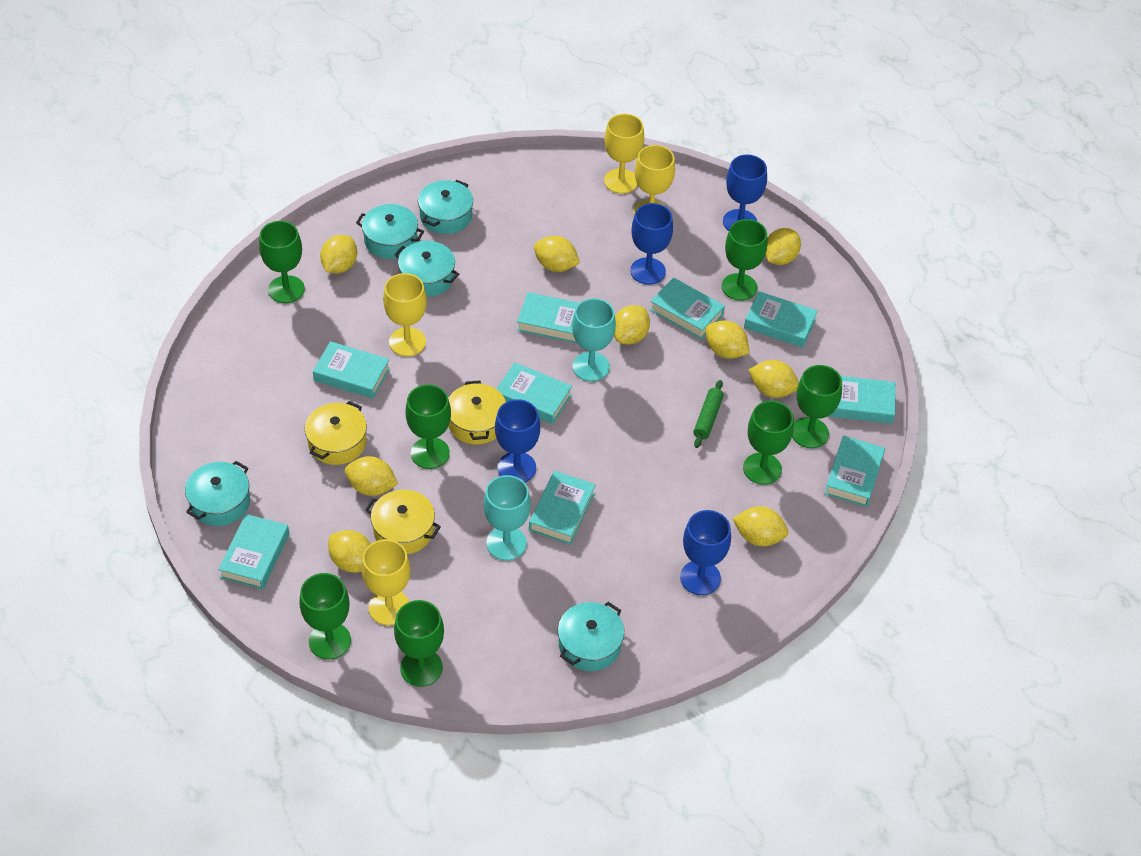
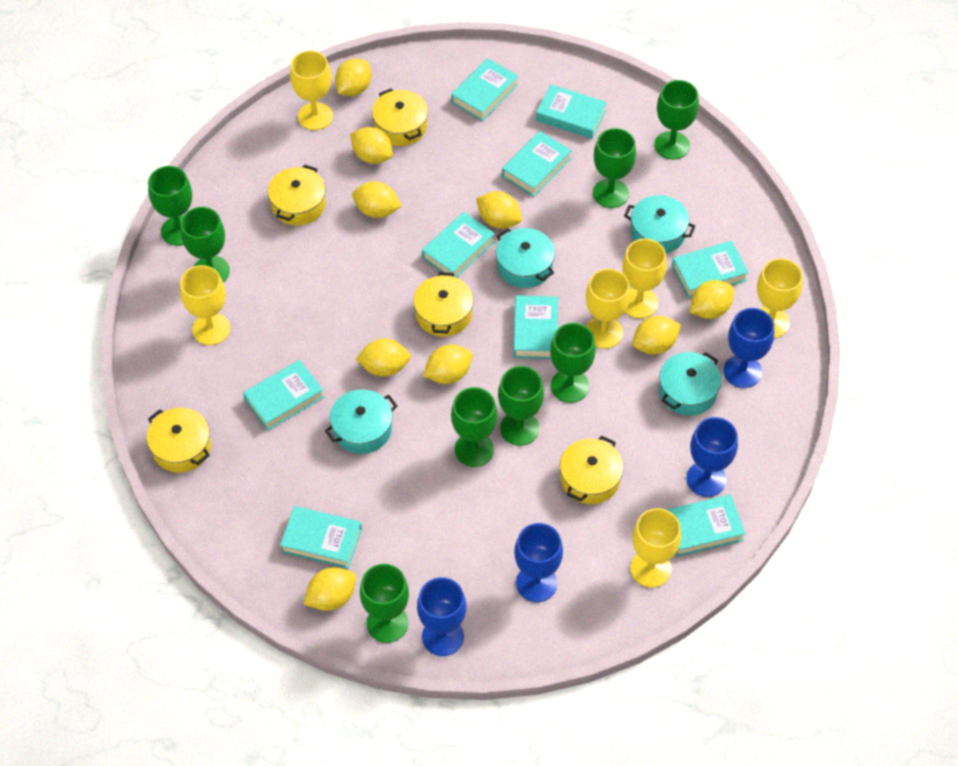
green goblet: [259,221,305,303] [299,573,351,659] [394,600,444,687] [405,385,451,469] [722,219,768,301] [743,401,794,485] [792,365,842,448] = 7 -> [148,166,192,246] [181,207,230,282] [360,564,409,643] [451,387,497,467] [498,366,544,446] [550,323,596,403] [593,128,636,208] [654,80,699,160] = 8
green rolling pin: [693,380,724,448] = 1 -> none = 0
turquoise goblet: [483,475,531,561] [572,298,616,381] = 2 -> none = 0
turquoise pot: [185,461,250,526] [356,204,424,259] [394,241,459,297] [418,180,473,234] [558,602,624,671] = 5 -> [325,389,397,454] [496,228,555,288] [624,195,695,253] [659,352,721,415] = 4
yellow goblet: [361,539,410,626] [383,273,427,356] [604,114,644,194] [633,145,675,215] = 4 -> [180,265,230,345] [290,51,333,130] [586,269,630,349] [622,239,667,319] [630,508,681,588] [757,258,803,338] = 6
yellow pot: [305,401,367,465] [365,490,441,554] [448,380,506,445] = 3 -> [147,408,211,473] [268,165,326,225] [372,89,428,146] [413,272,473,337] [560,436,624,504] = 5

